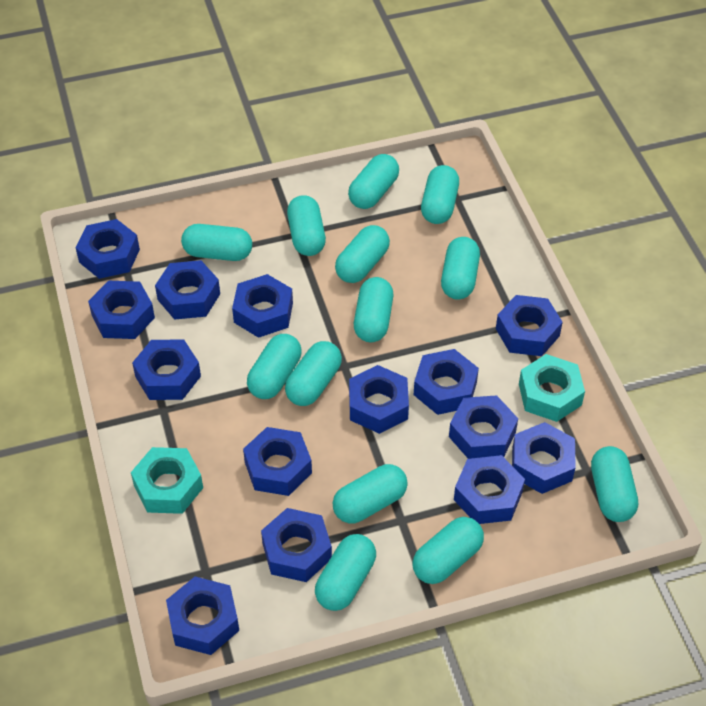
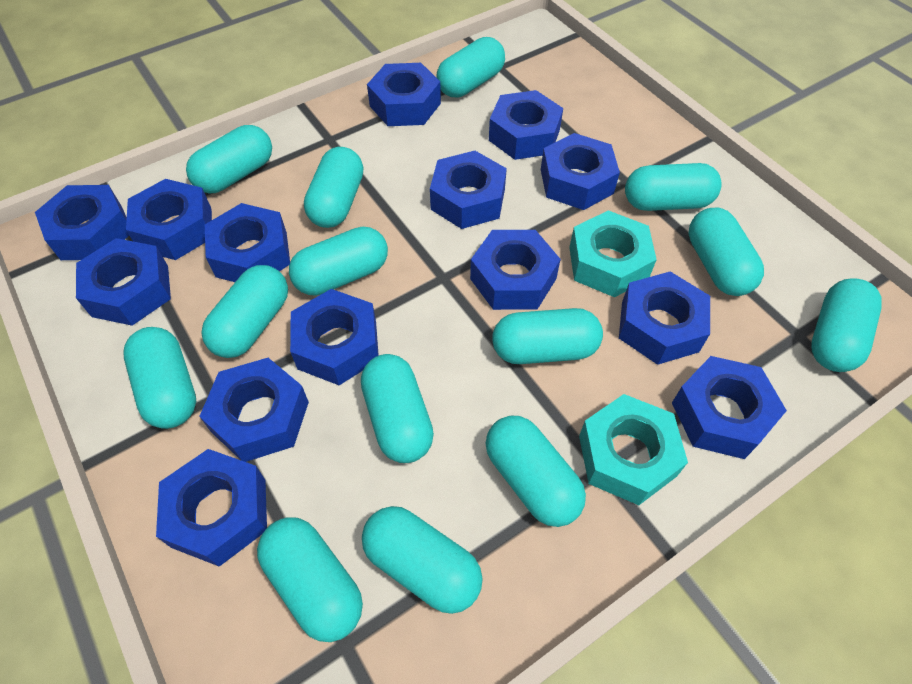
turquoise capsule: [181,224,252,261] [247,334,302,399] [285,341,342,406] [287,195,326,256] [315,534,376,611] [332,464,408,524] [335,225,390,283] [348,154,399,209] [354,277,393,342] [413,517,484,584] [421,165,459,224] [441,237,480,300] [591,446,638,522] = 13 -> [124,327,196,429] [186,125,272,193] [201,265,288,358] [257,517,363,642] [289,227,388,296] [304,147,363,228] [361,354,434,463] [362,506,483,614] [437,37,505,97] [485,416,586,527] [492,308,603,364] [625,163,722,211] [689,208,764,296] [811,278,882,372] = 14

